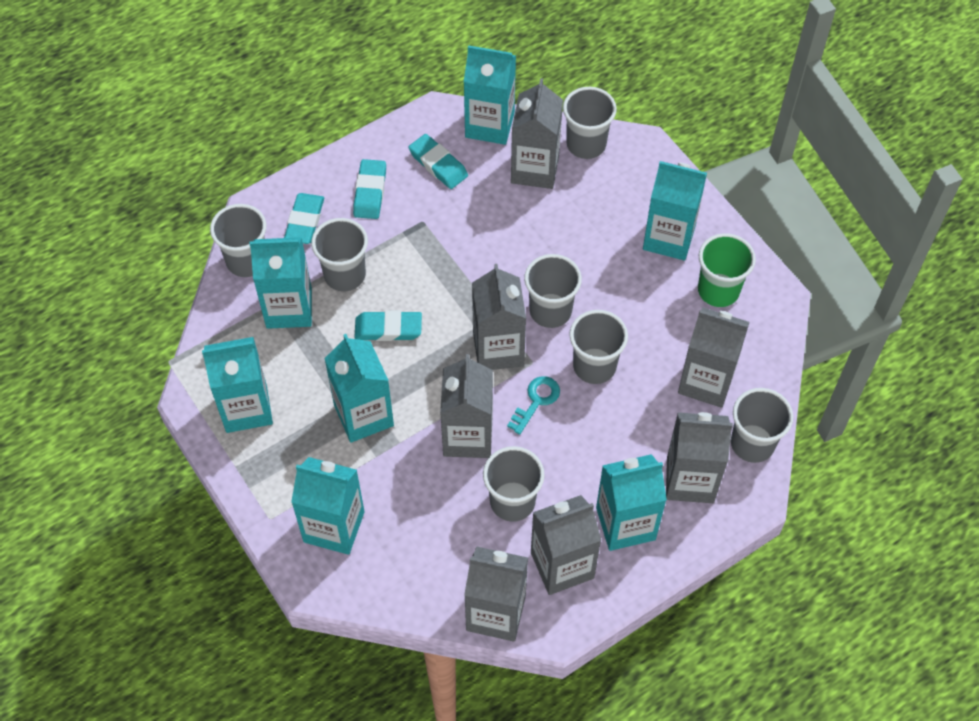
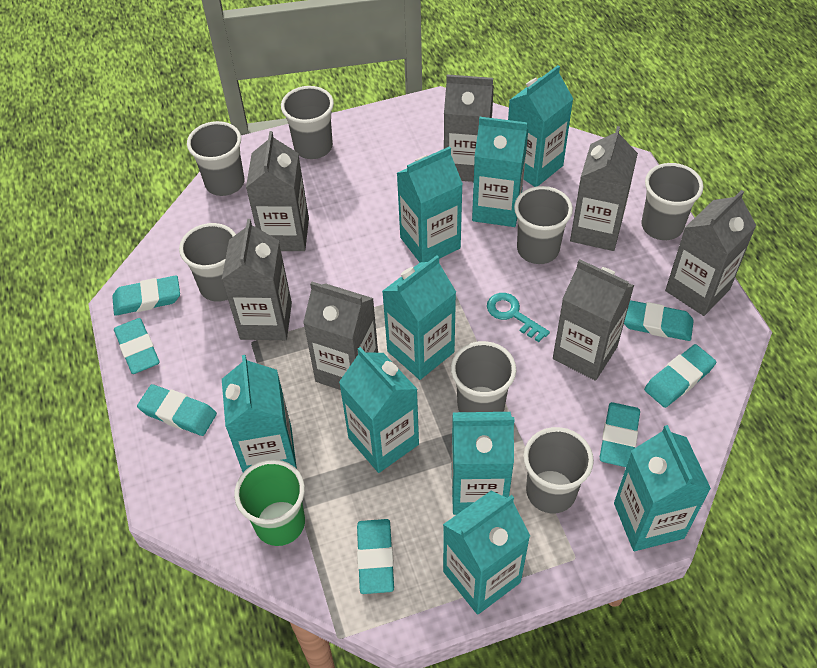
turquoise carton: [202,337,273,433] [250,237,312,329] [291,457,365,555] [324,334,394,443] [464,45,516,145] [596,454,667,551] [643,161,707,260] = 7 -> [222,355,297,472] [339,347,419,473] [382,255,456,380] [397,146,463,262] [443,491,530,615] [452,412,514,515] [472,117,528,227] [508,65,573,187] [614,425,711,551] = 9
turquoise eraser: [284,193,324,244] [353,159,386,219] [354,311,422,341] [408,134,468,189] = 4 -> [112,275,180,316] [114,318,160,374] [137,384,217,436] [357,519,394,594] [600,402,640,467] [624,300,694,341] [644,344,716,408] = 7

